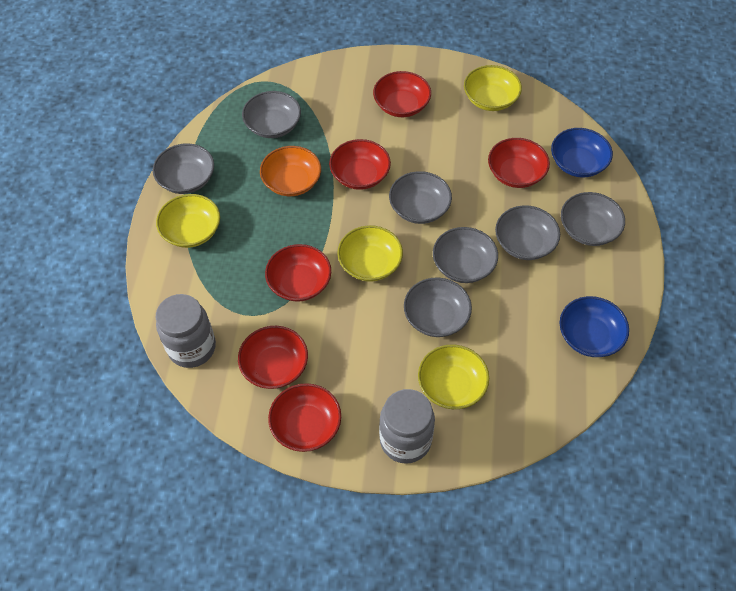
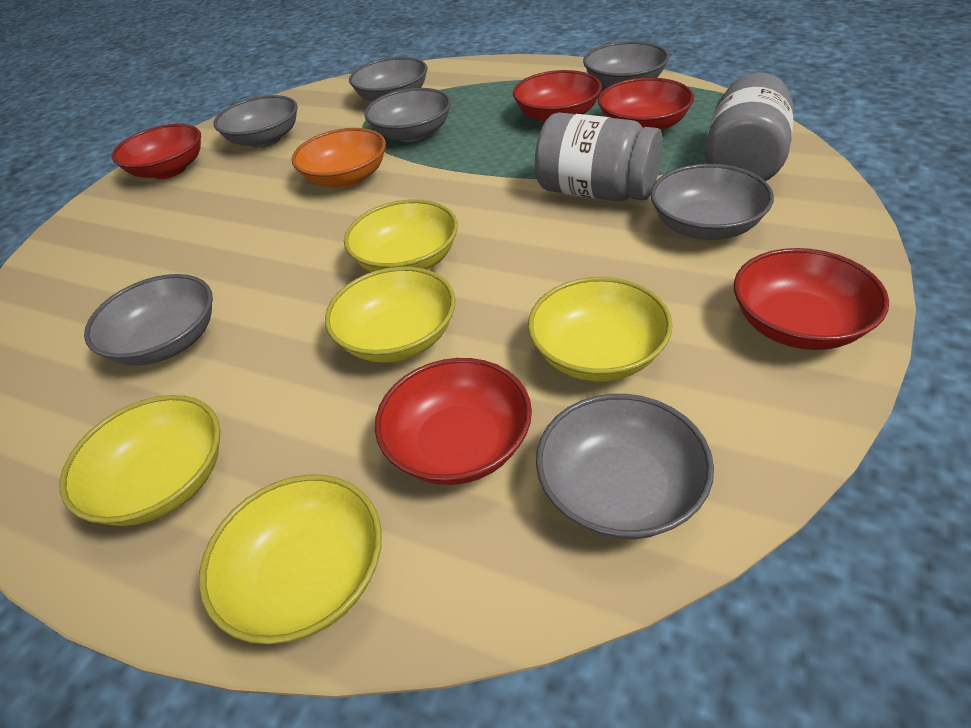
blue bowl: [551,128,613,178] [560,296,629,357] = 2 -> none = 0
red bowl: [238,326,308,389] [265,244,331,302] [268,383,341,452] [329,139,391,190] [373,71,431,117] [488,138,550,188] = 6 -> [111,124,201,179] [375,358,532,485] [513,70,602,122] [598,77,694,130] [734,248,889,350] = 5
yellow bowl: [156,194,220,248] [337,225,403,282] [418,344,489,409] [464,65,522,111] = 4 -> [59,395,221,526] [199,474,382,644] [325,267,456,363] [344,199,458,272] [528,277,673,381] = 5

